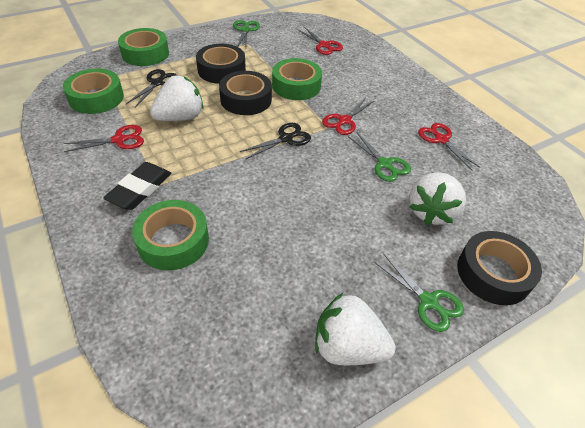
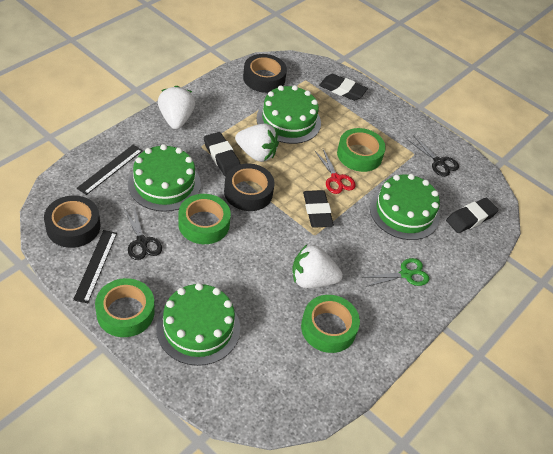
black eraser: [103,162,172,210] = 1 -> [204,132,240,176] [303,190,334,228] [319,74,368,101] [446,198,499,233] = 4
black ruler: none = 0 -> [73,230,117,303] [77,145,143,195] = 2
green cake: none = 0 -> [128,144,201,212] [156,283,240,366] [256,85,321,144] [370,174,440,240] = 4
green scissors: [233,20,260,47] [349,133,411,182] [374,253,464,332] = 3 -> [362,258,429,287] = 1
red scissors: [64,125,144,152] [298,27,343,55] [322,98,374,135] [418,123,481,170] = 4 -> [314,149,356,194] = 1

